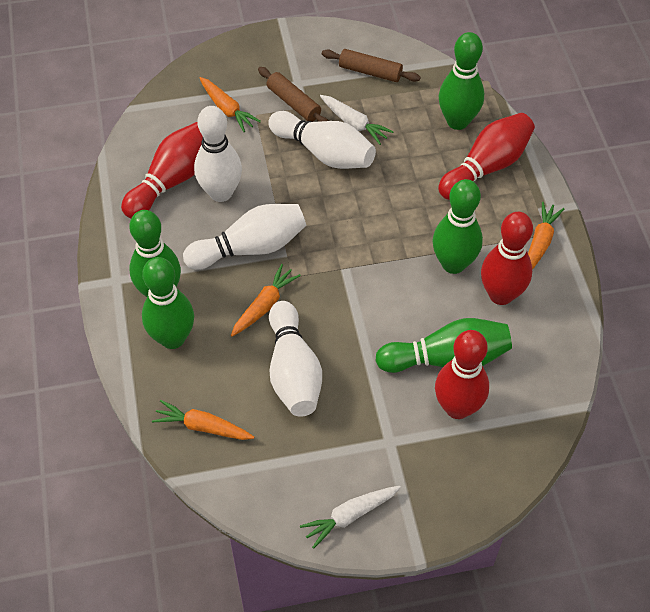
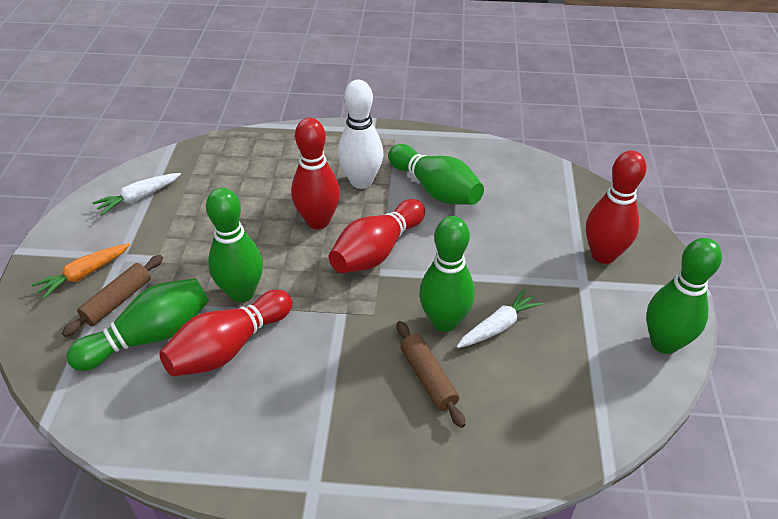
orange carrot: [152,400,254,440] [200,77,261,132] [231,264,301,337] [528,202,564,270] = 4 -> [32,243,130,300] = 1
white bowling pin: [183,204,306,270] [194,106,242,202] [268,111,376,169] [269,301,322,417] = 4 -> [338,80,383,189] = 1

